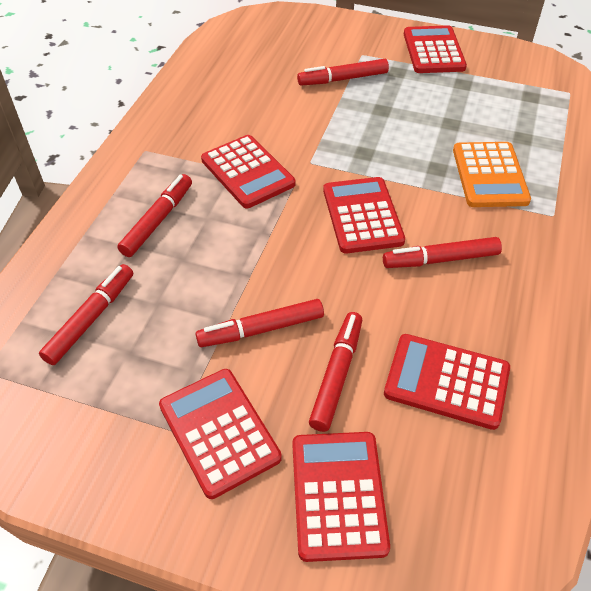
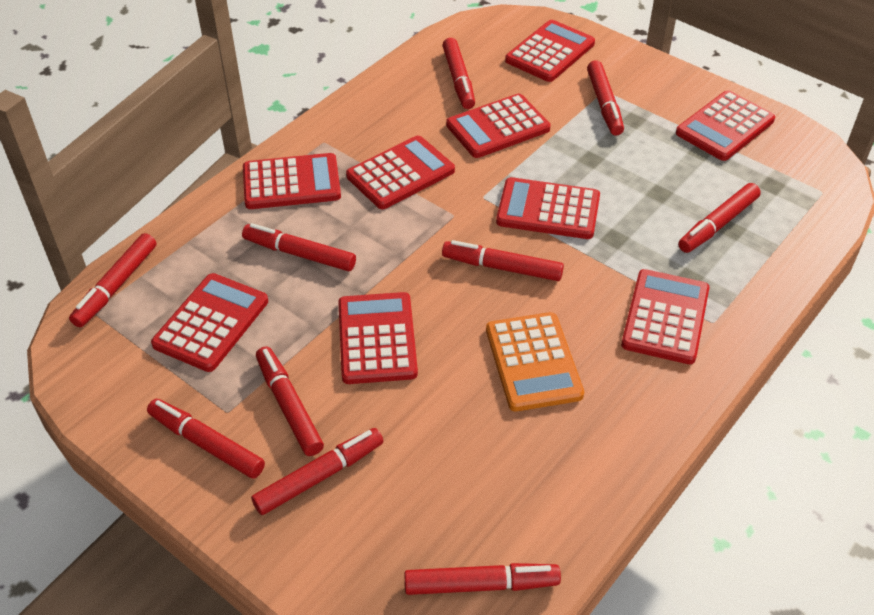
red calculator: [159,369,282,499] [201,135,295,208] [292,432,390,562] [323,177,405,253] [384,334,510,430] [404,25,467,73] = 6 -> [151,273,268,372] [243,153,341,209] [338,292,418,384] [346,136,455,209] [446,94,551,158] [496,177,600,239] [505,20,595,82] [621,269,709,364] [676,91,775,161] = 9
red marker: [39,264,133,365] [117,174,192,257] [196,299,324,347] [297,59,389,86] [309,312,362,432] [383,237,502,268] = 6 -> [69,233,156,327] [147,399,265,479] [242,223,356,272] [251,428,383,515] [256,346,324,456] [404,563,561,595] [442,240,564,281] [443,38,475,109] [587,60,624,136] [678,183,761,253] = 10

